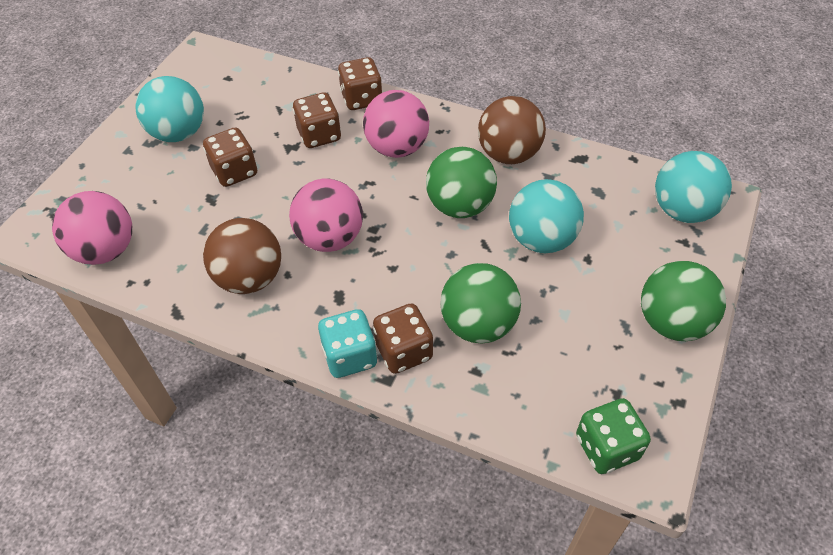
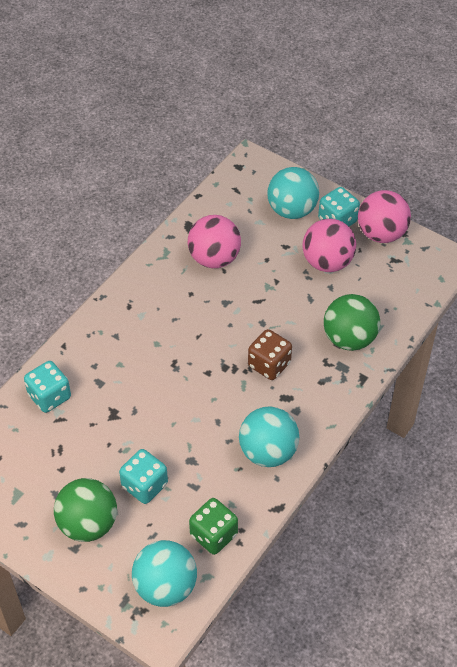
brown ball: [203,218,281,294] [478,96,546,164] = 2 -> none = 0
brown dice: [203,127,257,187] [293,92,341,148] [338,57,382,110] [373,303,433,374] = 4 -> [248,329,292,380] = 1
green ball: [426,147,497,218] [440,263,521,344] [641,261,726,341] = 3 -> [54,478,117,542] [324,294,380,351] = 2
turquoise dice: [318,309,377,378] = 1 -> [24,361,71,413] [119,449,168,504] [318,187,360,226] = 3

